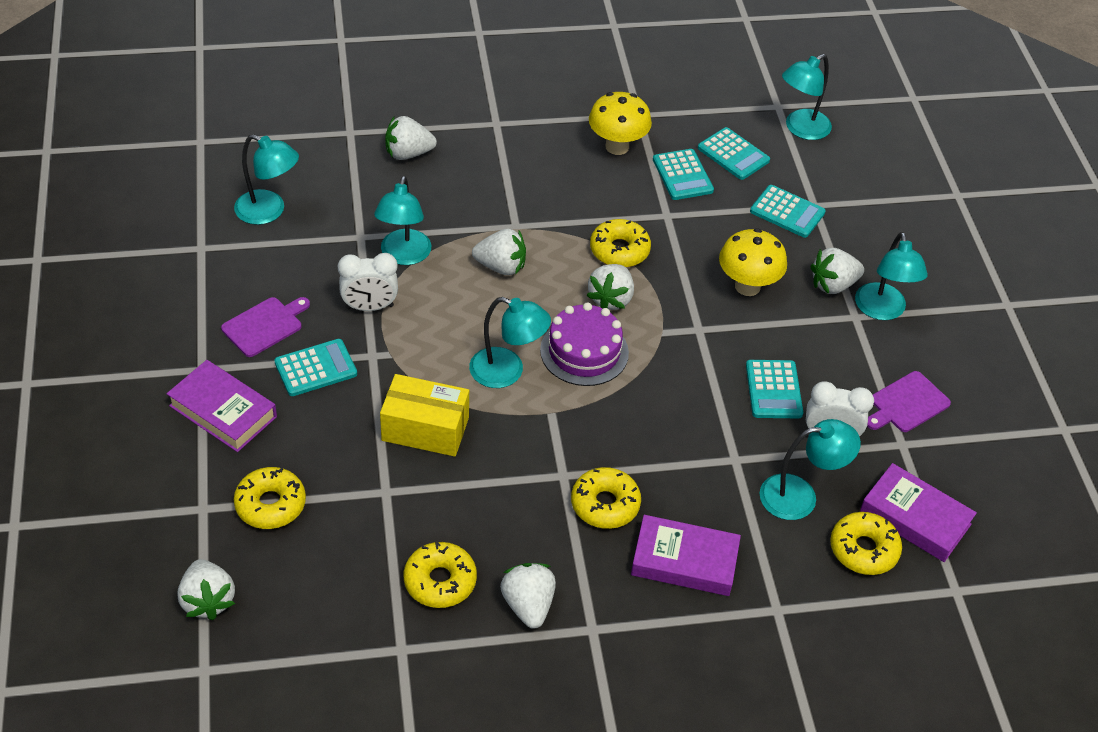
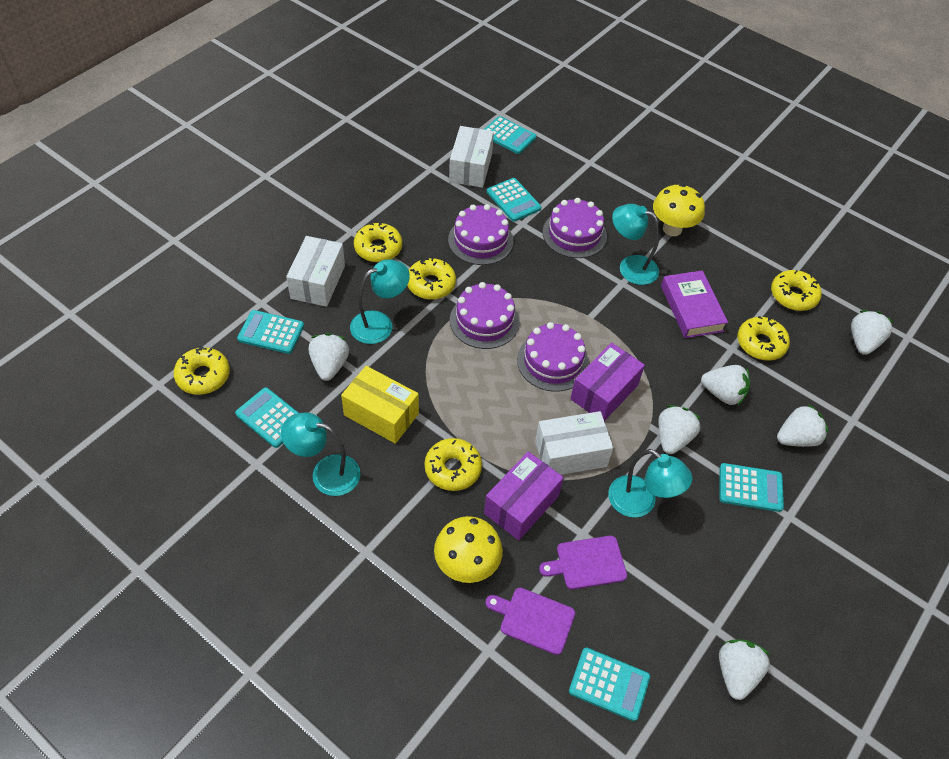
purple book: [167,360,277,452] [631,515,741,596] [860,463,977,562] = 3 -> [661,270,728,338] = 1
purple box: none = 0 -> [484,451,564,540] [570,343,645,421] = 2
purple cake: [540,302,629,386] = 1 -> [448,204,513,265] [450,282,520,349] [517,322,589,392] [542,198,607,258] = 4
turquoise calculator: [274,339,357,396] [653,149,714,200] [698,127,770,180] [746,360,803,418] [750,185,826,238] = 5 -> [235,387,299,448] [237,310,304,354] [484,116,537,154] [487,178,541,222] [569,647,650,721] [720,463,784,512] = 6
turquoise lamp: [234,134,299,225] [374,176,431,265] [469,297,551,388] [760,419,861,520] [782,54,832,140] [855,232,928,320] = 6 -> [281,412,361,496] [350,259,410,344] [608,449,692,517] [612,204,660,285] = 4
white box: none = 0 -> [286,236,345,307] [449,126,494,188] [535,411,613,475] = 3
white clock: [338,253,398,311] [806,381,874,436] = 2 -> none = 0
yellow donut: [234,467,306,529] [404,541,477,608] [571,467,641,529] [590,219,651,267] [830,512,902,575] = 5 -> [173,346,230,395] [354,222,402,262] [407,257,456,300] [425,438,482,491] [738,316,790,360] [771,270,822,311] = 6

